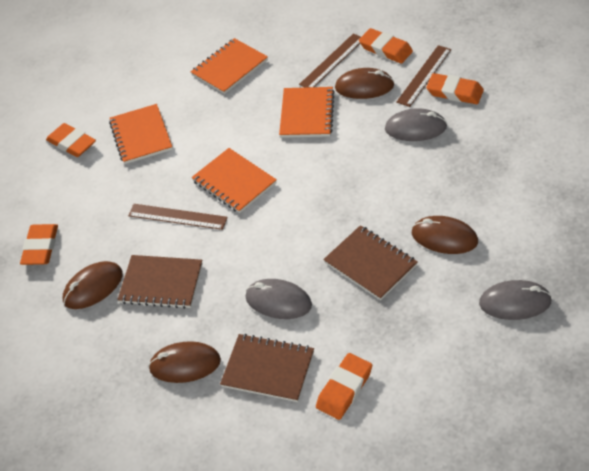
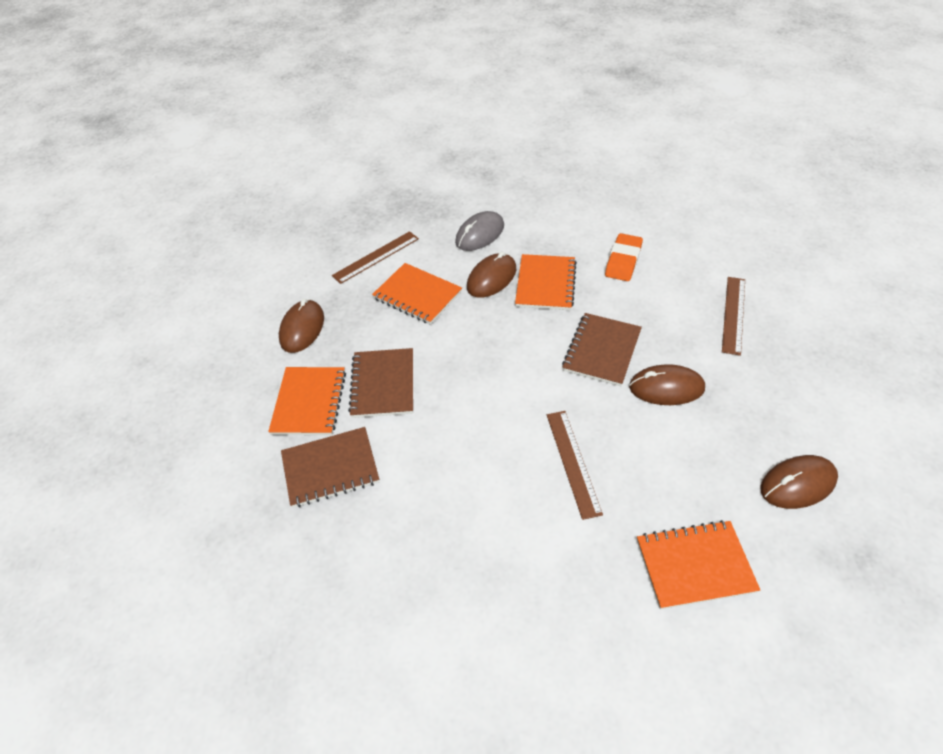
grey mouse: [246,279,312,319] [385,108,447,141] [479,280,552,320] = 3 -> [455,211,504,251] = 1
orange eraser: [20,224,58,265] [46,123,96,157] [316,353,372,420] [359,28,413,64] [426,73,484,104] = 5 -> [605,233,643,281] = 1

